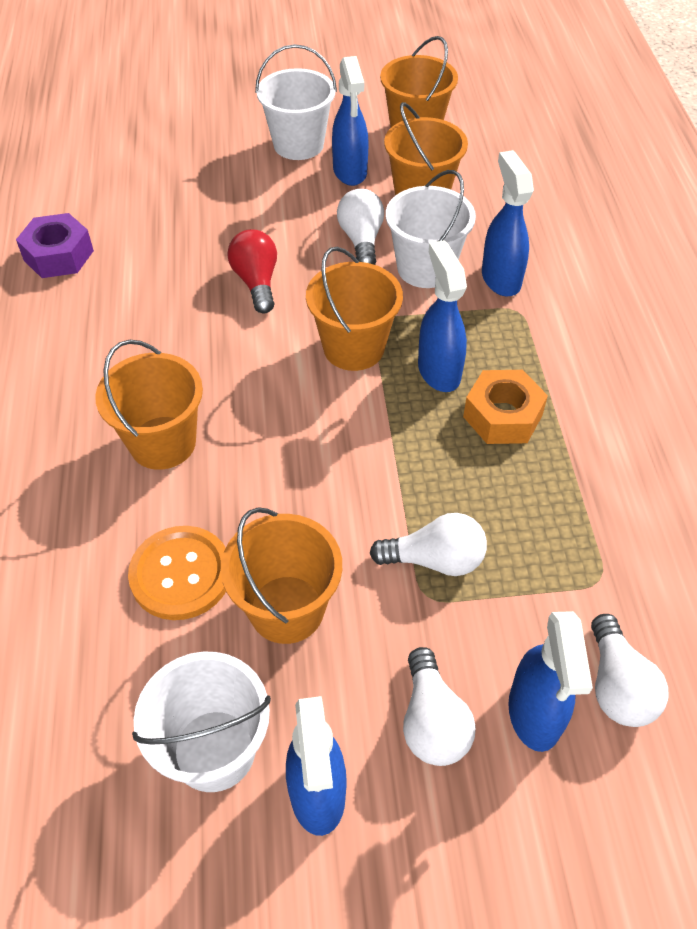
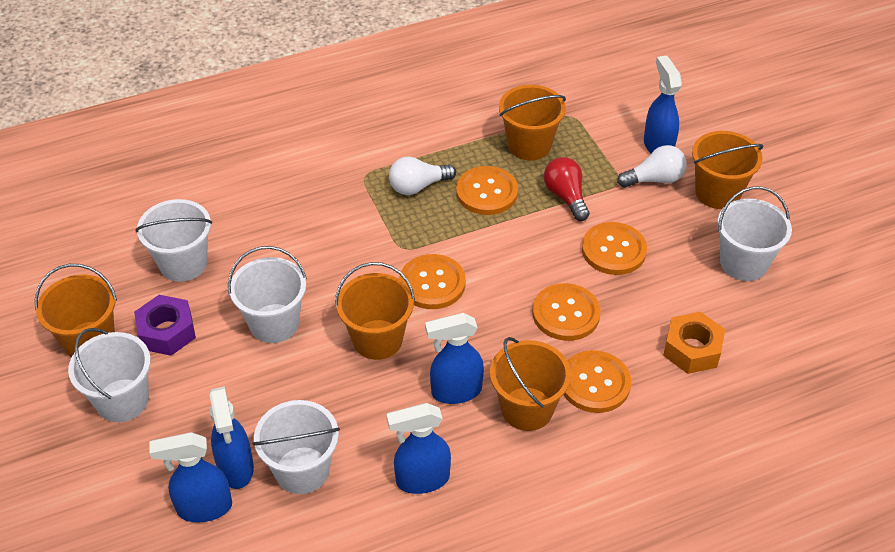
orange button: [128,526,226,620] = 1 -> [400,254,466,309] [456,166,518,215] [532,283,601,341] [564,350,631,413] [582,222,647,275] = 5
white bucket: [132,652,271,792] [255,44,337,160] [386,170,476,288] = 3 -> [68,328,151,422] [135,199,212,282] [228,246,307,343] [253,400,340,494] [717,186,792,281] = 5
white light bulb: [337,189,384,265] [369,513,487,576] [403,647,476,766] [591,614,669,727] = 4 -> [389,156,456,195] [617,145,686,188] = 2

